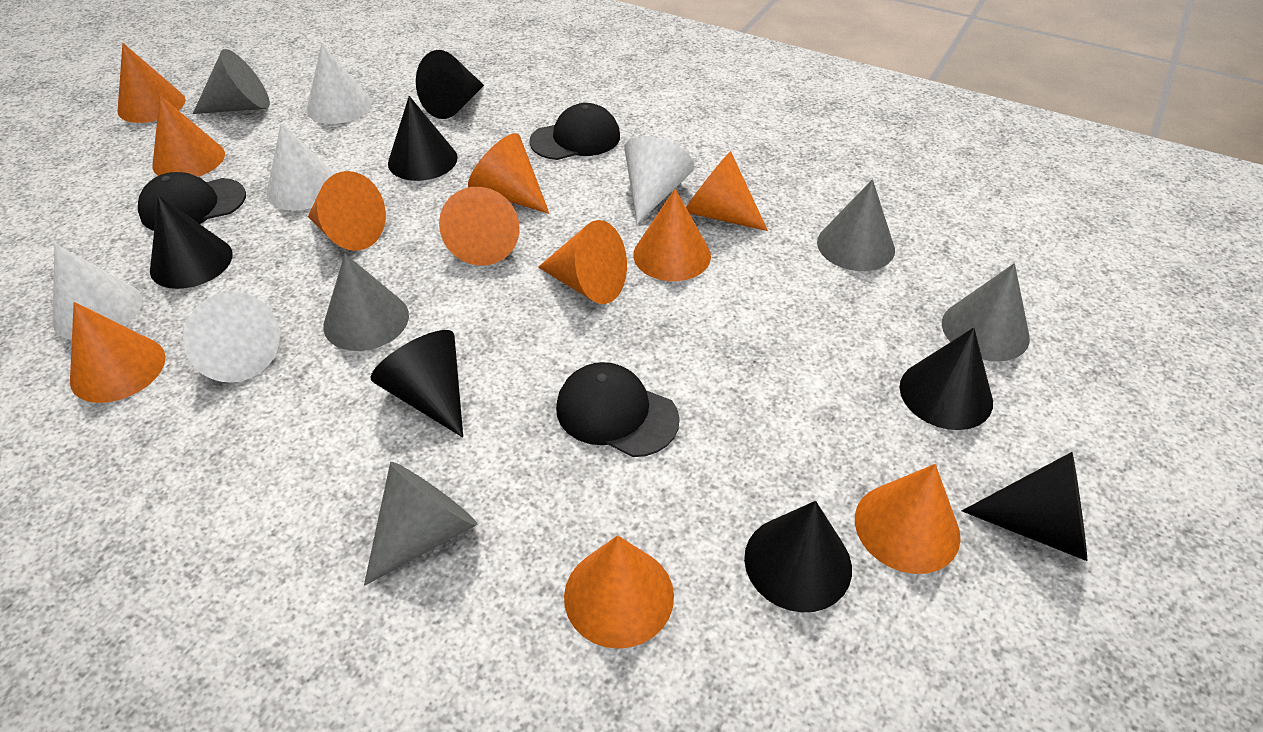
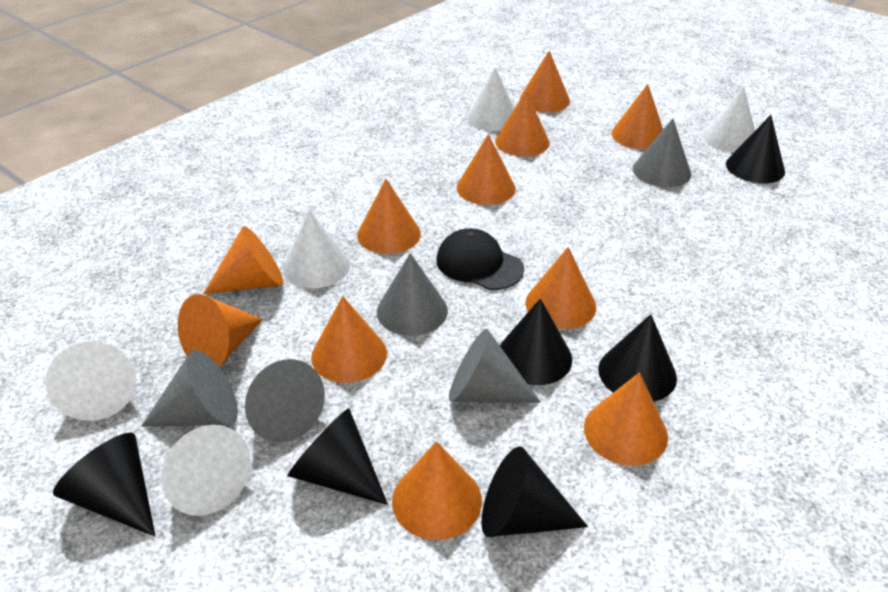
black cap: [138,172,246,231] [529,103,620,160] [556,362,680,457] = 3 -> [437,228,524,290] = 1
black cone: [150,195,233,289] [371,330,463,438] [388,96,458,181] [416,50,484,119] [744,501,852,612] [900,328,993,430] [962,452,1087,561] = 7 -> [53,433,155,537] [288,408,388,505] [482,446,588,537] [500,298,572,385] [598,314,677,402] [726,115,785,183] = 6

